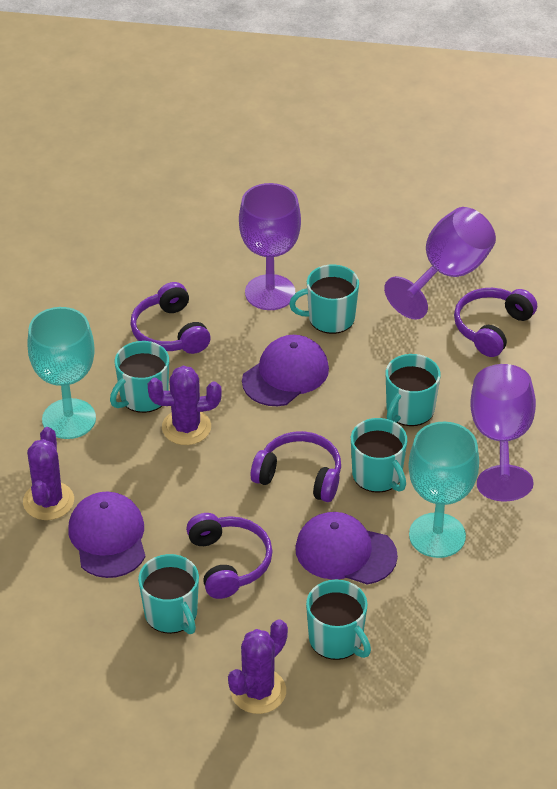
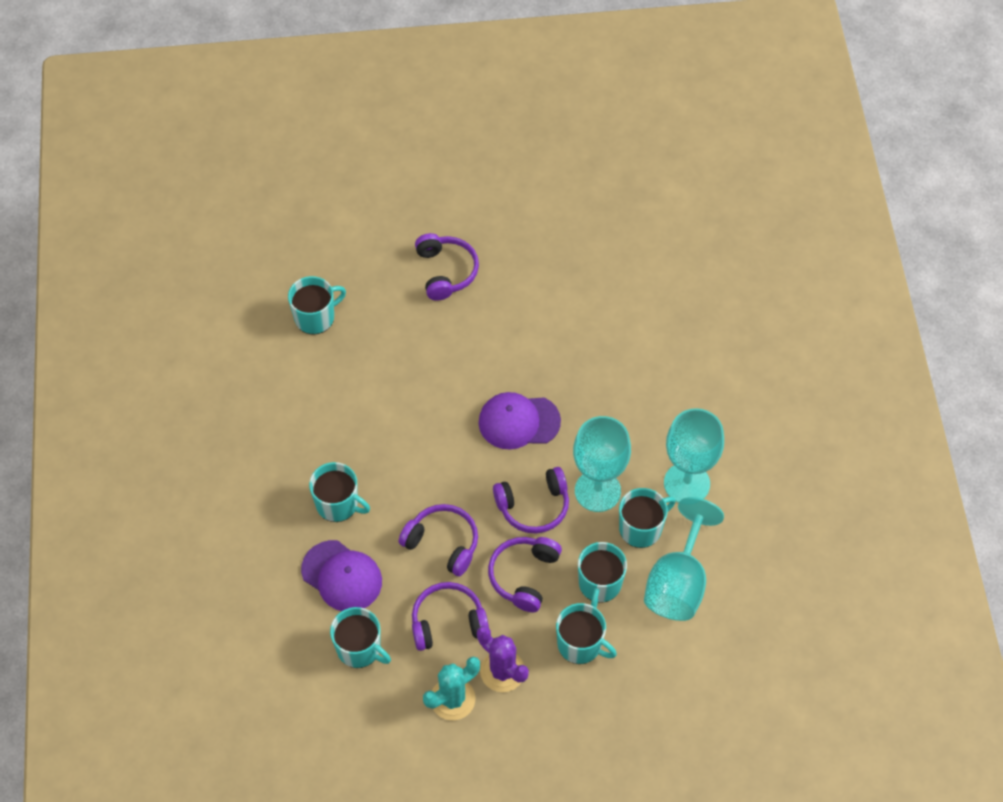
purple cactus: [23,427,74,520] [148,366,222,445] [228,619,288,714] = 3 -> [477,626,529,692] = 1
purple cap: [68,491,145,578] [242,335,329,406] [295,512,398,585] = 3 -> [301,540,382,611] [479,392,561,450] = 2
purple goblet: [239,183,301,310] [384,207,496,320] [470,364,536,502] = 3 -> none = 0
purple headphones: [130,282,211,354] [186,513,273,599] [251,431,341,502] [454,288,537,357] = 4 -> [399,504,478,576] [412,582,489,651] [415,233,479,301] [488,537,562,612] [493,467,569,534] = 5
turquoise cactus: none = 0 -> [423,656,480,720] = 1
turquoise goblet: [27,307,96,439] [408,421,479,558] = 2 -> [573,416,631,512] [644,497,724,621] [664,408,724,503] = 3

